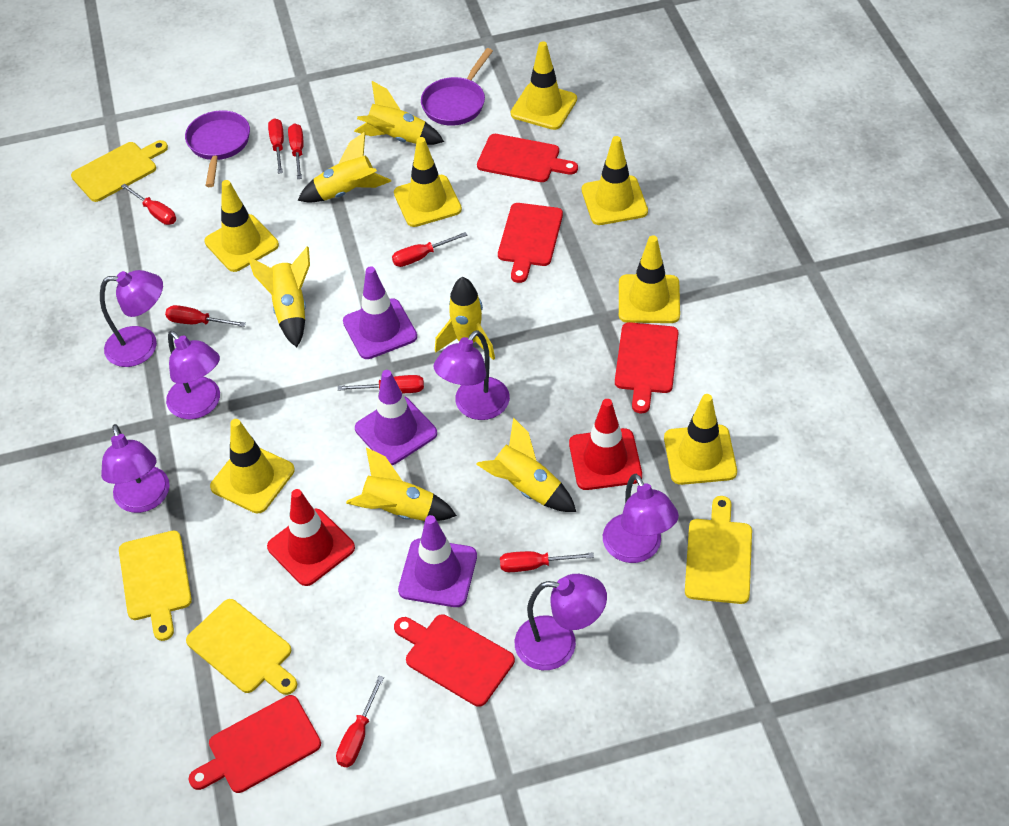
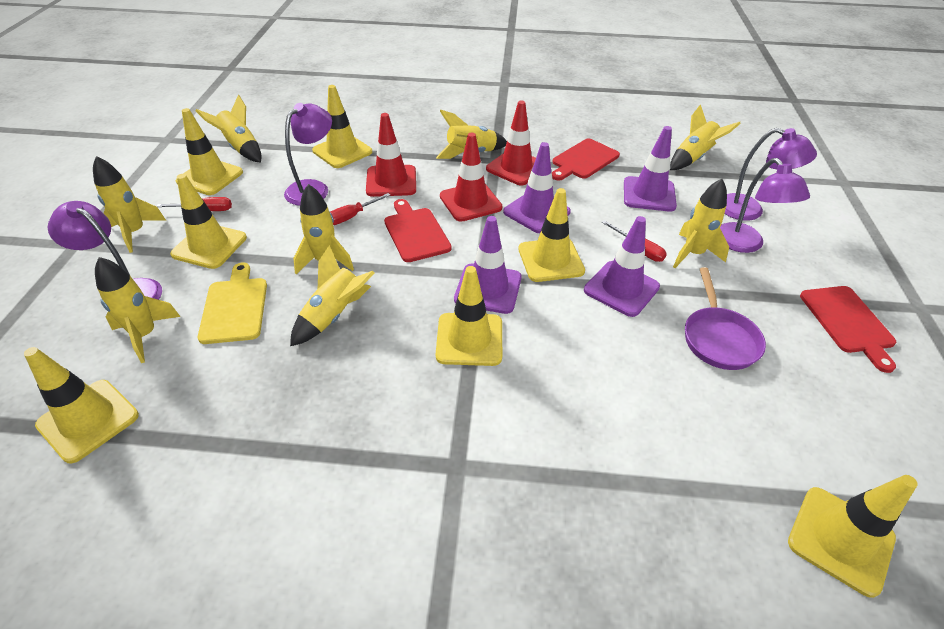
purple lamp: [100,270,163,367] [101,424,170,513] [166,331,220,419] [434,330,510,420] [515,574,607,670] [603,474,679,563] = 6 -> [47,201,162,300] [284,103,332,206] [720,158,810,253] [724,128,817,221] = 4
purple pan: [185,110,250,187] [421,48,493,126] = 2 -> [685,267,766,370] = 1
purple traffic cone: [343,266,417,359] [355,370,437,465] [398,515,477,607] = 3 -> [454,216,522,314] [503,142,571,233] [584,216,660,317] [624,126,677,212] = 4
red cutting board: [188,695,321,793] [394,614,515,707] [477,134,578,182] [498,203,563,283] [615,322,679,413] = 5 -> [384,199,452,262] [552,138,620,181] [800,286,896,373] = 3
red screwdriver: [121,184,176,225] [165,305,246,327] [268,118,284,174] [288,124,303,179] [336,676,384,767] [338,375,424,393] [392,232,468,267] [500,551,594,572] = 8 -> [156,197,232,211] [330,193,390,225] [602,220,667,262] = 3
red traffic cone: [267,489,355,586] [569,399,642,490] = 2 -> [366,113,416,197] [440,133,503,222] [486,100,536,186] = 3
yellow cutting board: [71,140,168,202] [119,530,192,641] [186,599,297,695] [685,496,752,604] = 4 -> [198,263,267,344] = 1
yellow rocket: [248,246,310,347] [297,132,391,203] [346,447,457,521] [354,81,444,145] [435,277,495,360] [476,417,576,512] = 6 -> [93,156,166,253] [95,257,181,363] [195,95,262,163] [290,245,375,346] [293,184,354,274] [436,110,507,159] [670,104,741,170] [673,179,729,268] = 8

